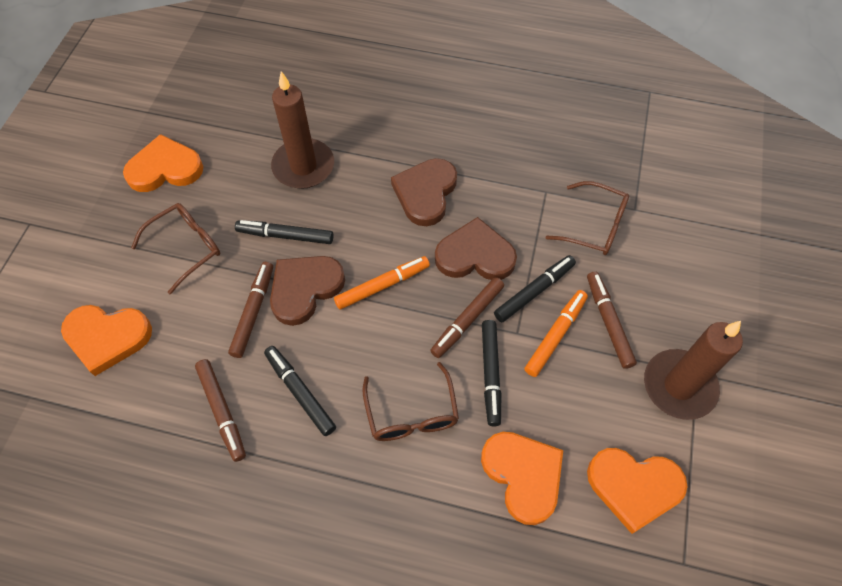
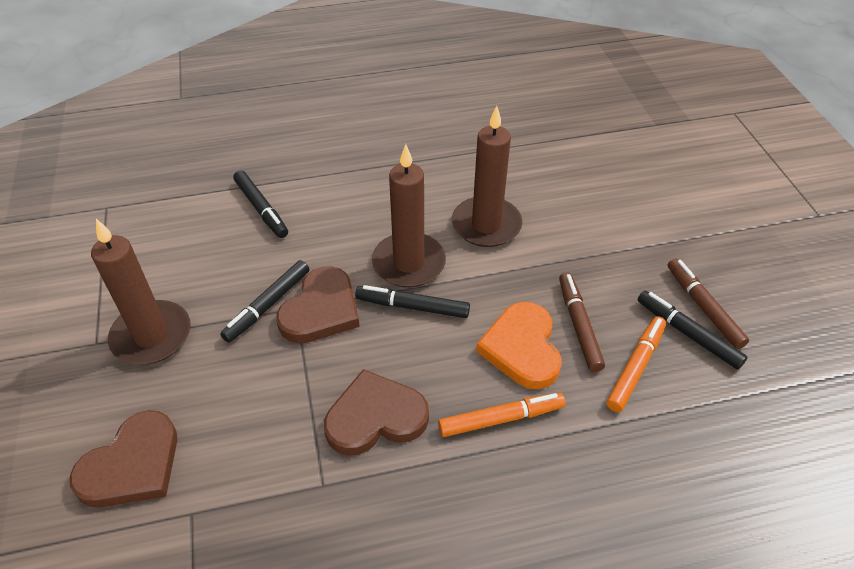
brown candle: [271,71,334,189] [644,321,743,420] = 2 -> [91,219,191,365] [372,144,446,287] [452,106,522,247] = 3
brown glasses: [131,203,220,295] [362,362,459,441] [546,181,629,255] = 3 -> none = 0
brown marker: [195,359,246,462] [228,262,273,358] [430,277,504,358] [587,271,637,369] = 4 -> [559,272,605,372] [667,258,749,349] = 2
orange heart: [61,305,152,376] [123,134,203,192] [481,432,563,525] [587,448,687,534] = 4 -> [476,302,562,389] = 1

